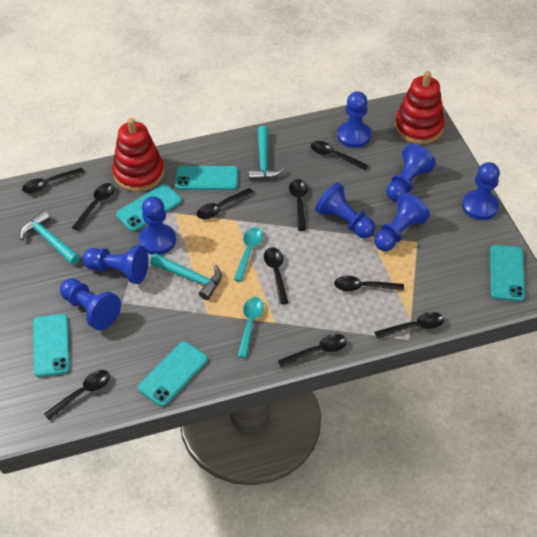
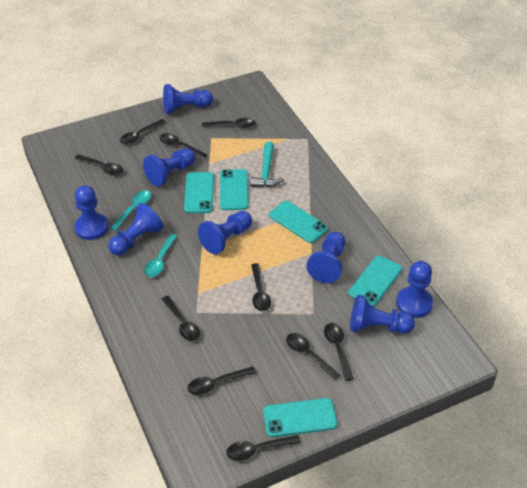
red stacking toy: [112,118,164,192] [395,71,445,144] = 2 -> none = 0
turquoise hammer: [20,210,80,265] [150,253,222,300] [249,126,285,180] = 3 -> [250,142,284,187] = 1

